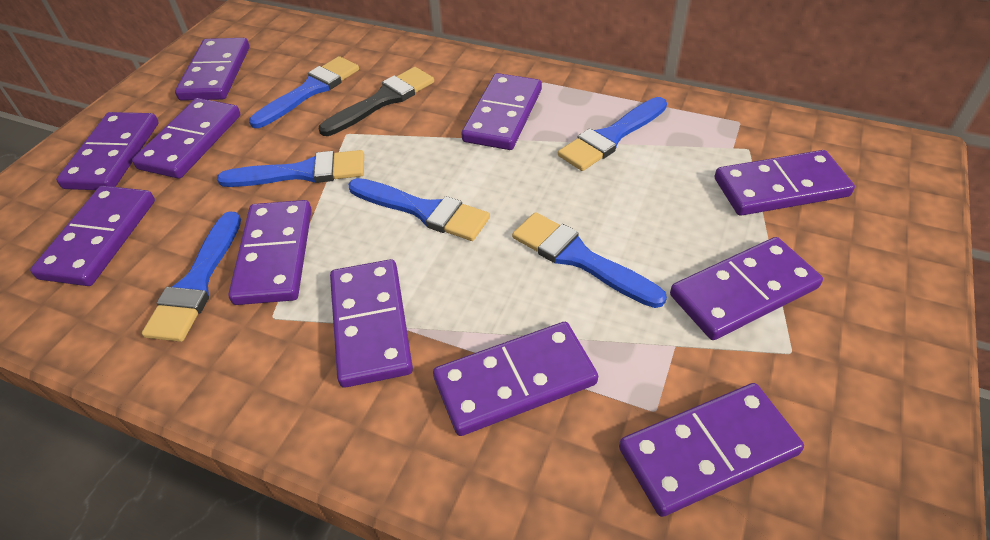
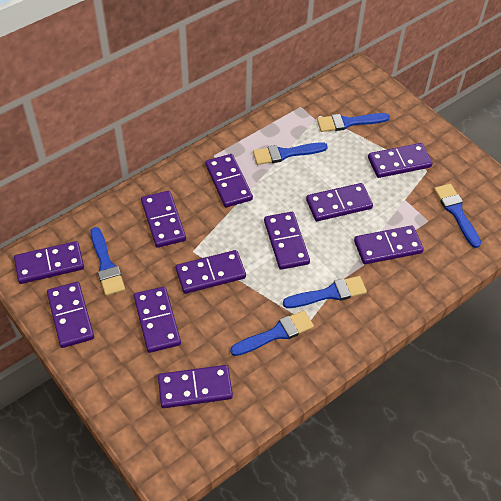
black brush: [319,67,434,136] = 1 -> none = 0

